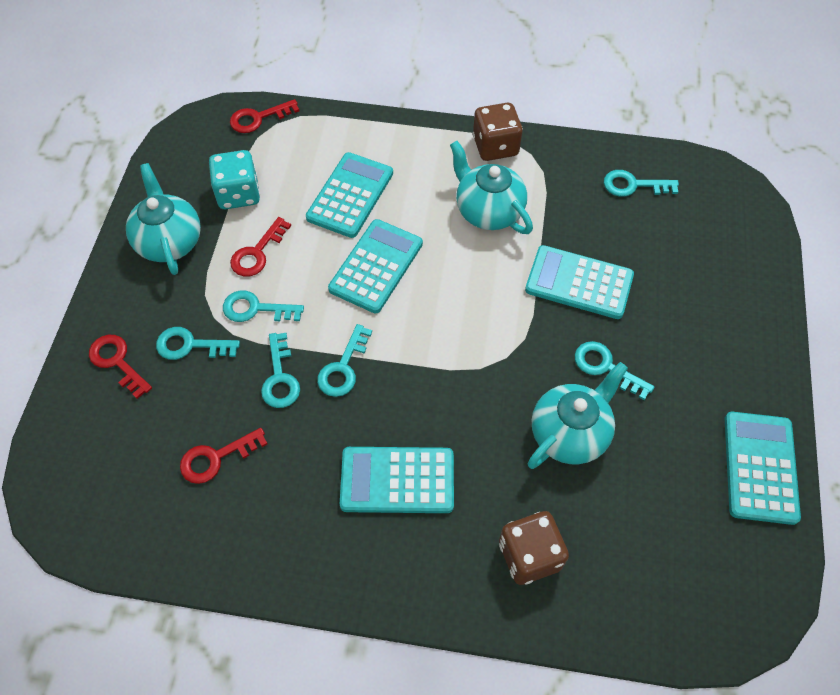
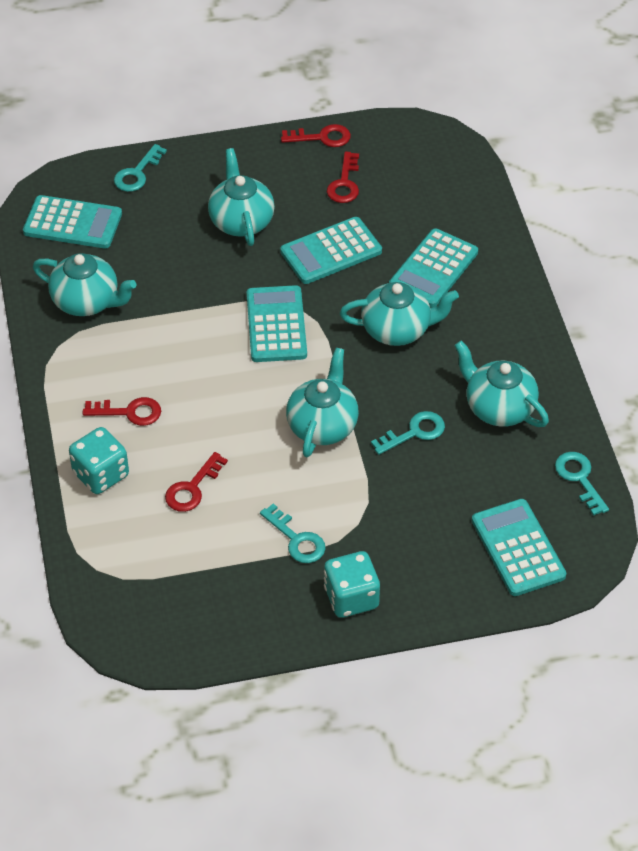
brown dice: [473,103,523,161] [499,511,569,585] = 2 -> none = 0
turquoise dice: [209,150,260,209] = 1 -> [69,427,129,494] [324,551,380,618] = 2
turquoise key: [156,327,240,360] [223,290,304,322] [261,333,300,408] [317,324,372,397] [575,341,655,400] [604,170,679,197] = 6 -> [114,144,167,192] [260,504,326,563] [371,411,445,455] [555,452,609,516] = 4
turquoise teapot: [126,163,201,275] [450,141,533,234] [527,362,628,469] = 3 -> [33,253,136,316] [208,148,275,246] [286,348,359,457] [340,282,459,346] [454,341,549,427] = 5

